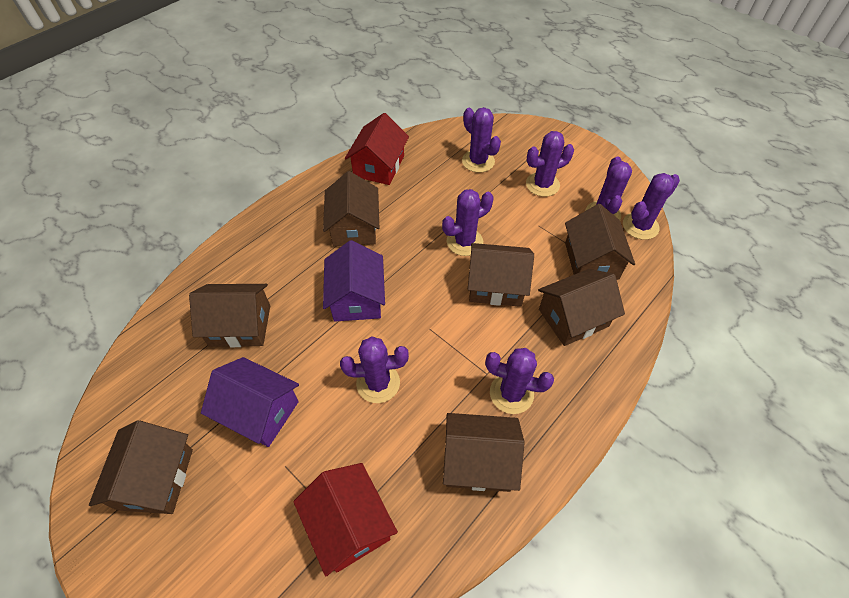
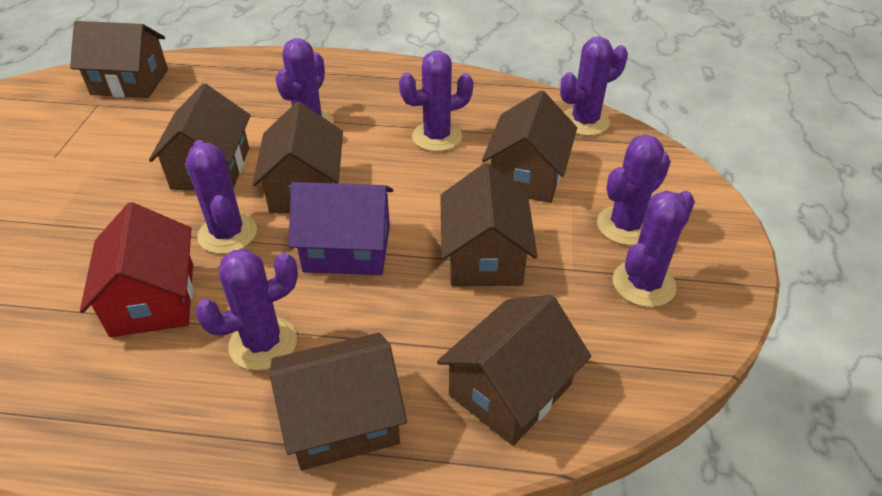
purple house: [201,357,299,447] [323,240,385,321] = 2 -> [288,182,393,275] = 1
red house: [293,463,398,577] [345,113,409,185] = 2 -> [80,202,193,337] = 1

